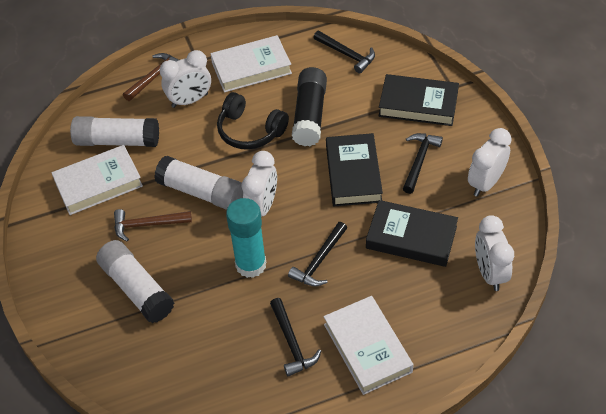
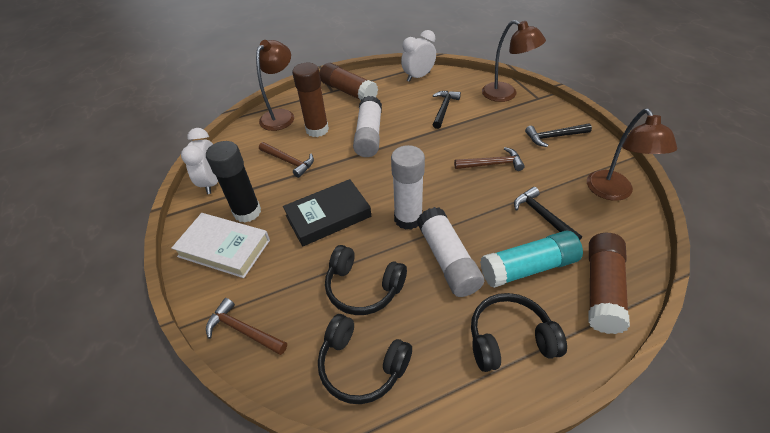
black book: [326,133,383,206] [366,200,458,267] [379,74,459,126] = 3 -> [283,179,371,247] = 1
black hammer: [270,298,321,377] [288,222,347,287] [313,31,375,73] [403,133,443,194] = 4 -> [432,91,461,129] [514,187,582,240] [525,124,592,147] = 3
black headphones: [217,92,289,150] = 1 -> [318,314,412,404] [325,245,407,315] [471,293,567,372] = 3
brown glue stick: none = 0 -> [292,63,329,137] [320,63,378,101] [588,233,630,334] = 3
brown hammer: [114,209,192,242] [123,53,179,101] = 2 -> [206,298,287,355] [259,142,314,178] [454,147,525,171] = 3
brown lamp: none = 0 -> [256,40,294,131] [482,20,546,102] [587,109,677,201] = 3
white book: [51,145,143,215] [210,35,292,92] [324,296,413,395] = 3 -> [171,213,270,278] = 1
white clock: [159,50,211,108] [242,151,277,217] [468,128,512,197] [475,215,514,291] = 4 -> [181,128,218,194] [401,30,436,82] = 2

